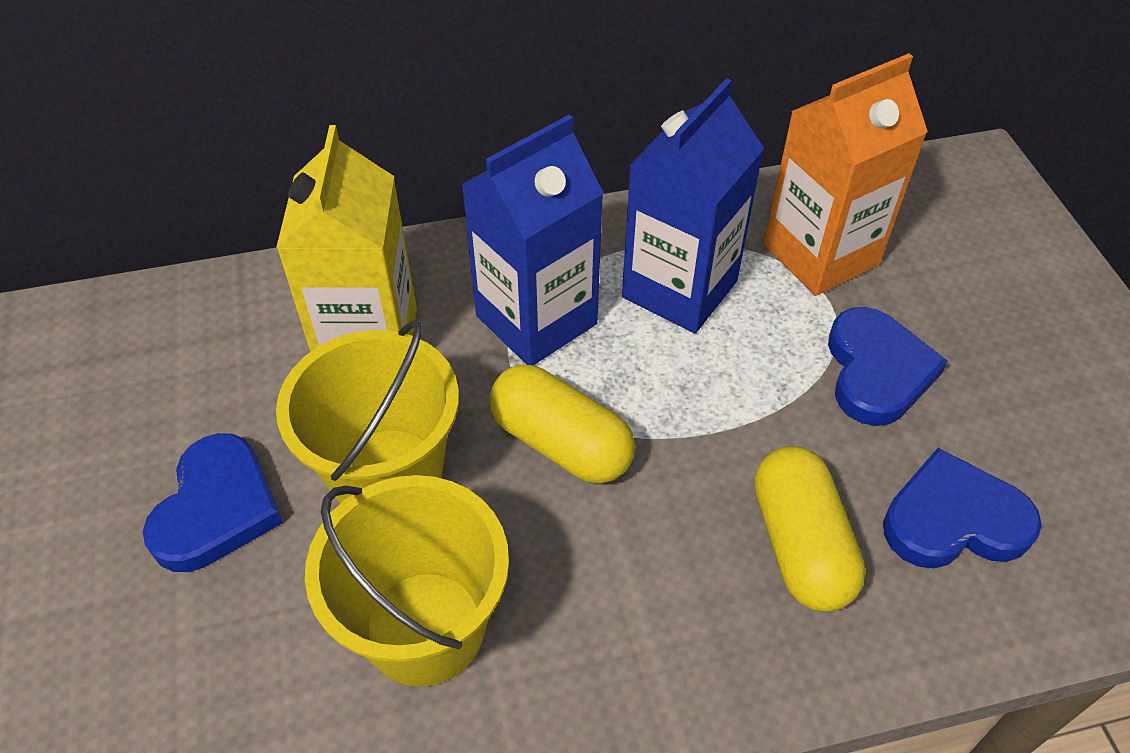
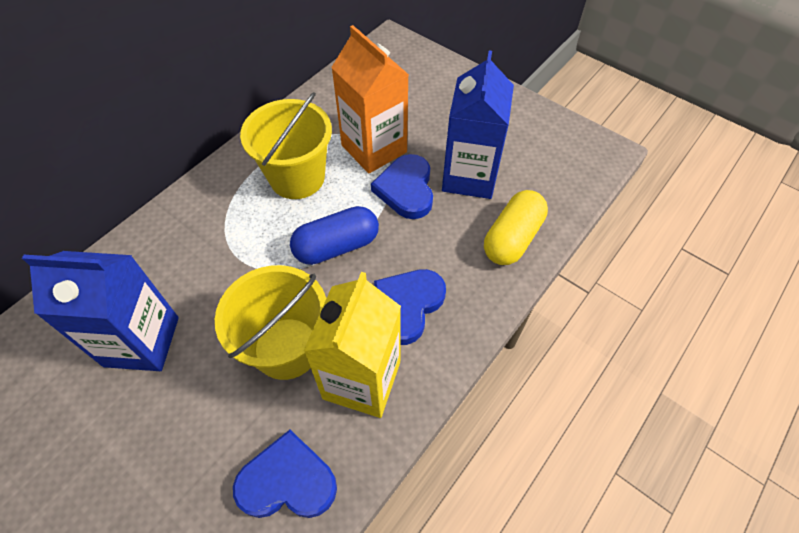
blue capsule: none = 0 -> [290,206,379,265] = 1
yellow capsule: [489,365,635,484] [754,446,866,612] = 2 -> [484,190,548,265] = 1

